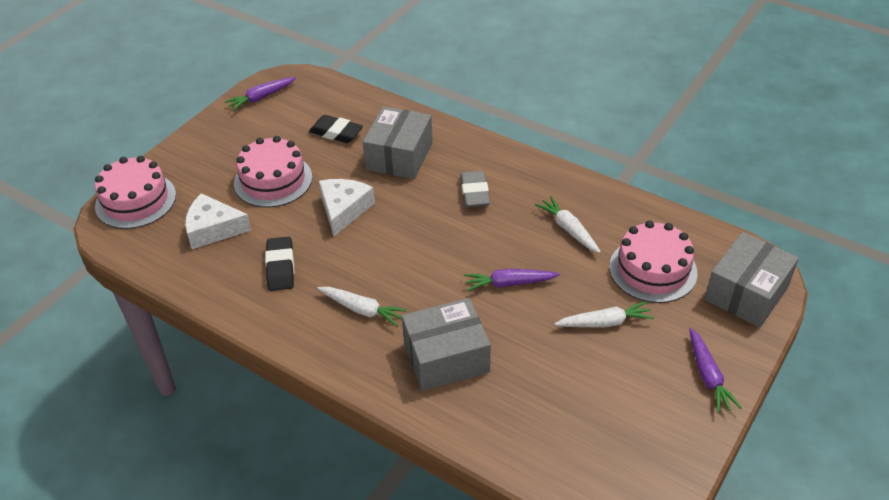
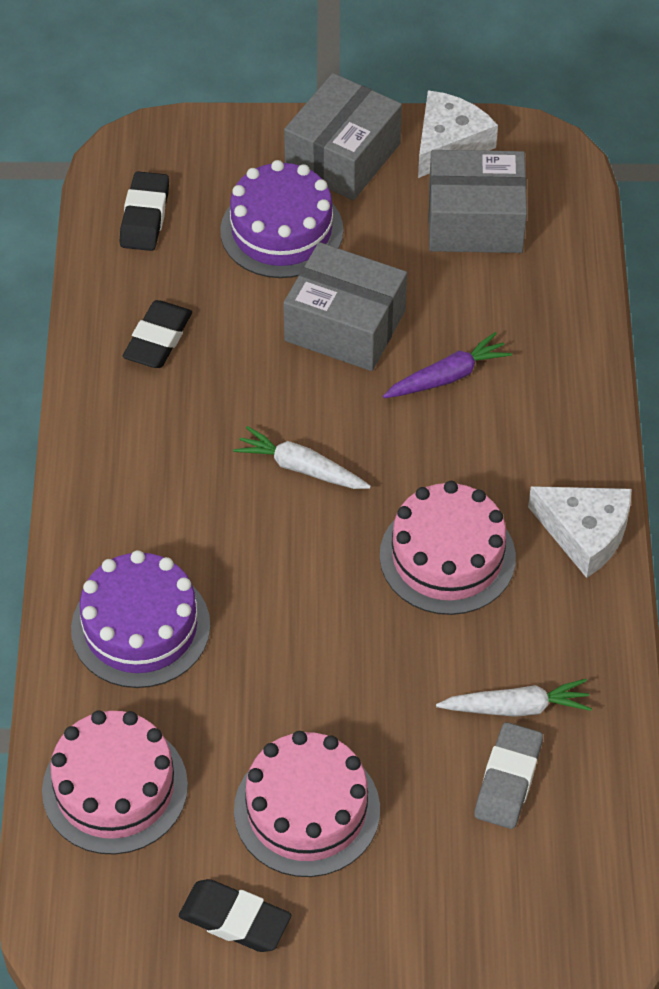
black eraser: [265,237,294,291] [309,115,363,143] = 2 -> [120,171,169,251] [123,300,192,368] [179,879,291,952] = 3
purple cake: none = 0 -> [71,550,210,688] [220,160,343,278] = 2
purple carrot: [224,77,296,111] [464,269,560,291] [689,328,742,413] = 3 -> [383,332,512,398] = 1
white carrot: [317,287,407,326] [535,196,601,253] [554,301,654,327] = 3 -> [233,426,371,489] [436,679,592,717] = 2

